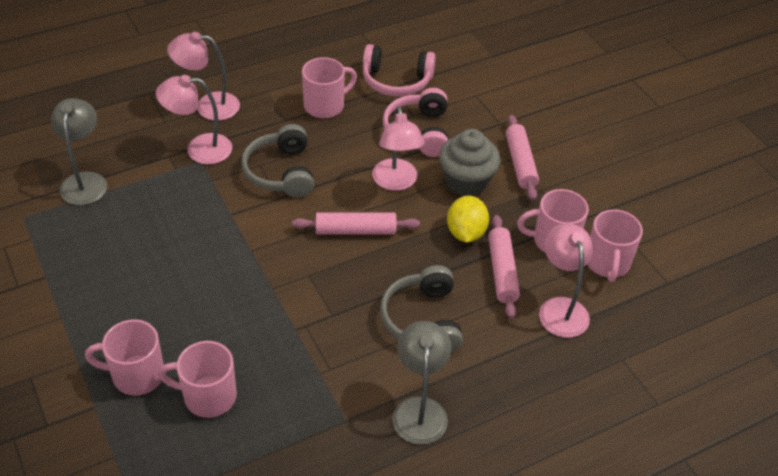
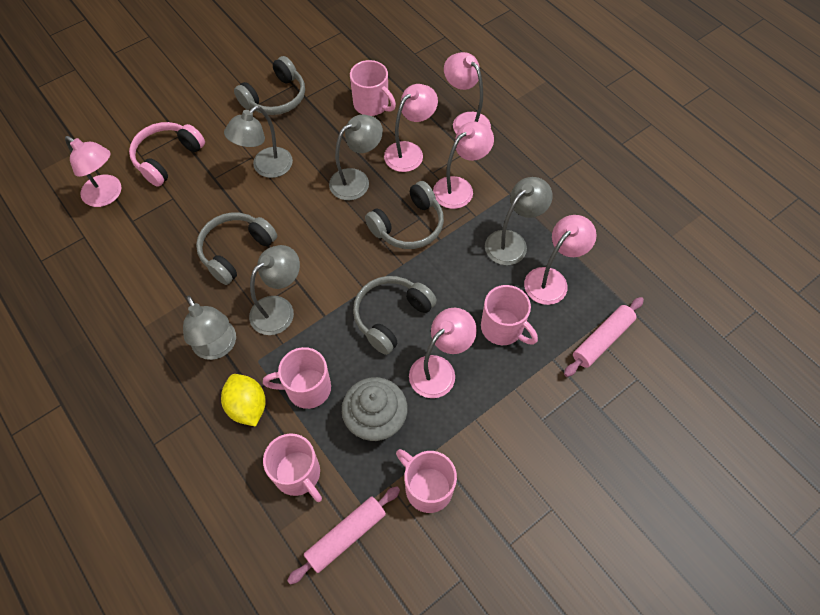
grey headphones: [241,124,314,197] [380,265,463,352] = 2 -> [196,213,277,285] [234,56,305,115] [353,276,437,355] [365,181,444,249] = 4
grey lamp: [51,98,107,205] [392,321,451,445] = 2 -> [183,296,236,360] [224,106,293,178] [249,245,300,335] [329,115,383,200] [485,177,553,265] = 5
pink headphones: [363,44,436,96] [383,88,449,157] = 2 -> [129,122,205,187] = 1
pink lamp: [156,75,232,164] [167,32,240,121] [372,106,424,191] [539,224,593,338] = 4 -> [65,136,121,207] [384,84,438,172] [409,308,477,398] [433,121,494,209] [444,52,491,134] [524,215,597,305] = 6
pink rolling pin: [292,212,420,235] [488,215,520,319] [506,115,539,201] = 3 -> [287,486,400,585] [564,297,644,377] = 2

